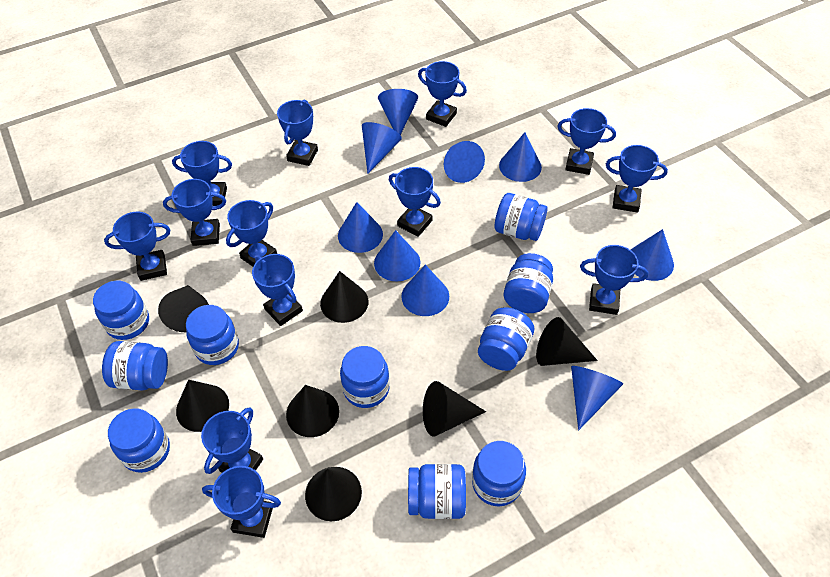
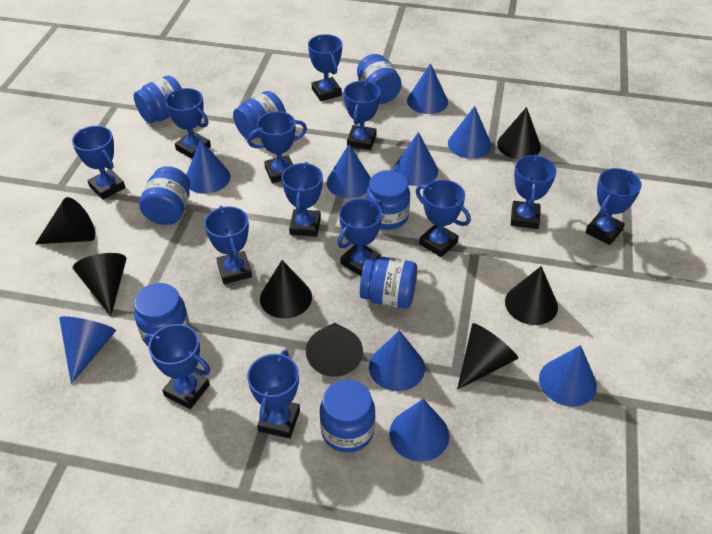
blue jar: [93,281,149,340] [102,341,168,391] [108,408,170,473] [186,305,239,365] [340,346,390,408] [408,464,466,519] [472,441,526,507] [478,307,534,371] [494,193,548,241] [504,253,553,313] = 10 -> [134,76,182,123] [134,283,190,345] [139,166,190,225] [233,91,286,140] [320,380,375,453] [357,54,402,104] [360,257,417,309] [366,170,410,230] = 8

